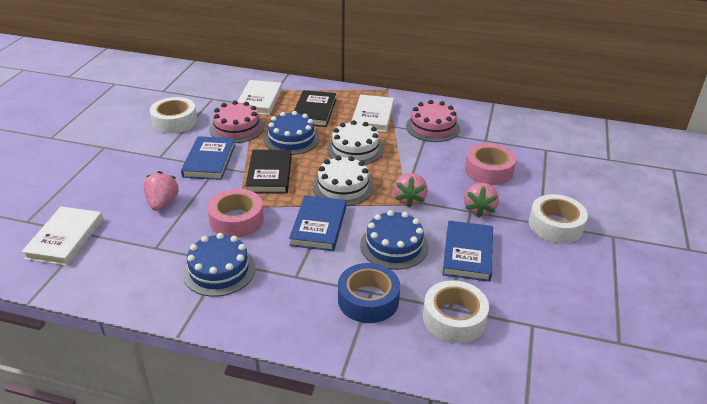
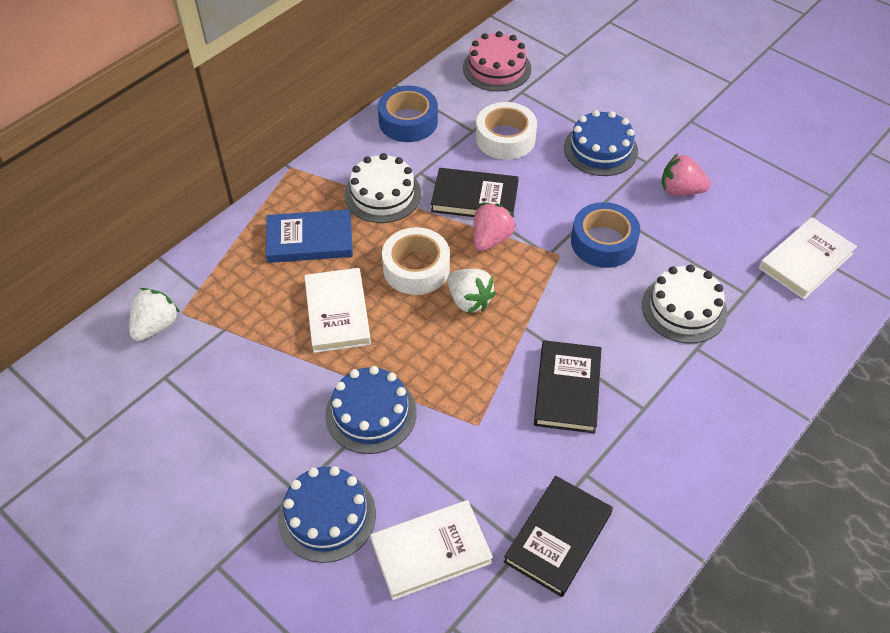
black book: [246,150,292,194] [294,90,336,127] = 2 -> [431,168,519,217] [504,476,613,597] [534,340,601,434] = 3
blue book: [181,136,235,180] [289,195,346,251] [442,221,493,282] = 3 -> [266,209,353,263] = 1
blue tape: [338,263,400,323] = 1 -> [378,86,438,142] [571,202,640,268] = 2
pink cake: [209,101,264,143] [406,100,460,142] = 2 -> [463,31,531,91] = 1
pink strawberry: [144,171,179,211] [394,173,428,208] [464,183,499,218] = 3 -> [473,203,516,251] [662,154,711,196] = 2
pink tape: [208,189,264,238] [465,143,516,185] = 2 -> none = 0
white strawberry: none = 0 -> [129,288,180,341] [447,269,496,314] = 2
white tape: [150,97,197,133] [423,280,489,343] [529,194,588,243] = 3 -> [382,227,450,295] [476,102,537,160] = 2

